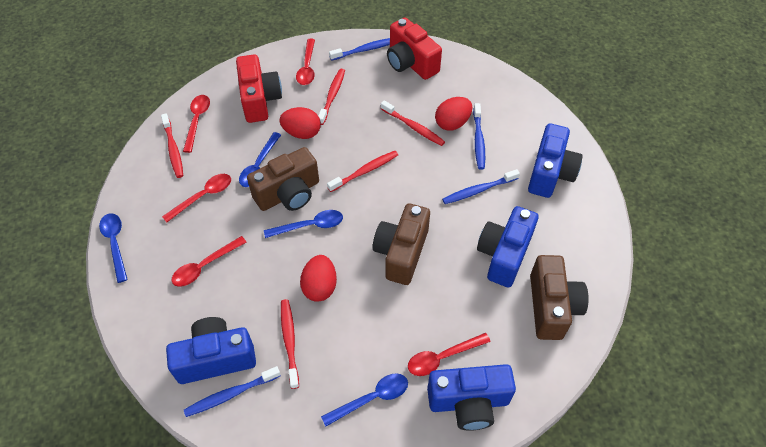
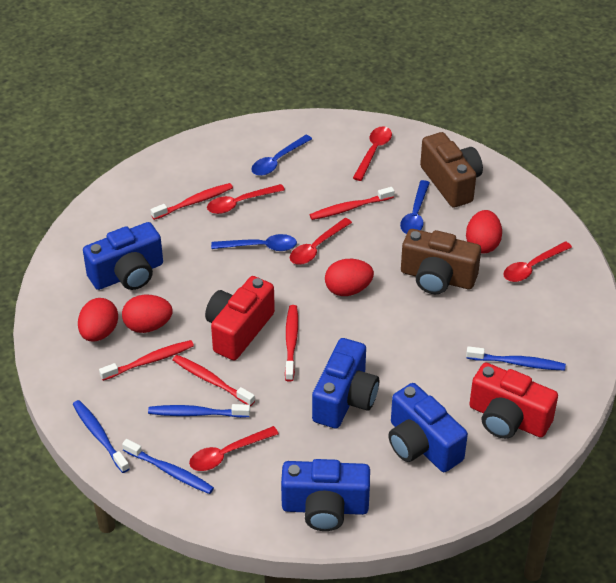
blue spoon: [99,213,128,283] [239,132,281,187] [264,210,343,238] [321,374,408,426] = 4 -> [211,234,297,251] [251,135,312,176] [400,180,430,234] = 3
brown camera: [247,147,319,211] [373,203,430,285] [530,255,589,340] = 3 -> [401,229,481,294] [420,132,483,208] = 2
red egg: [279,107,321,139] [300,255,337,302] [435,97,472,131] = 3 -> [78,298,118,342] [122,295,173,333] [325,259,374,296] [466,210,502,253] = 4

